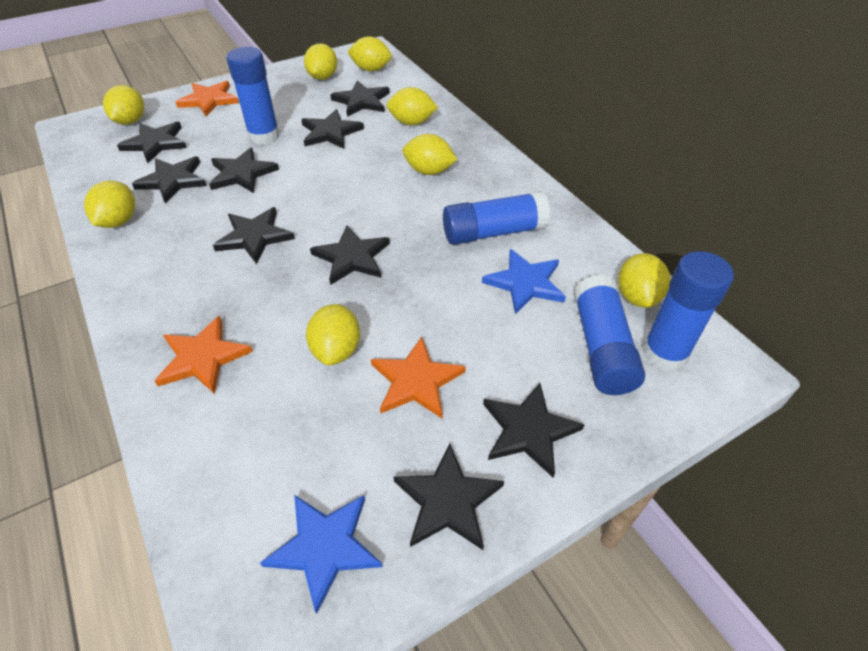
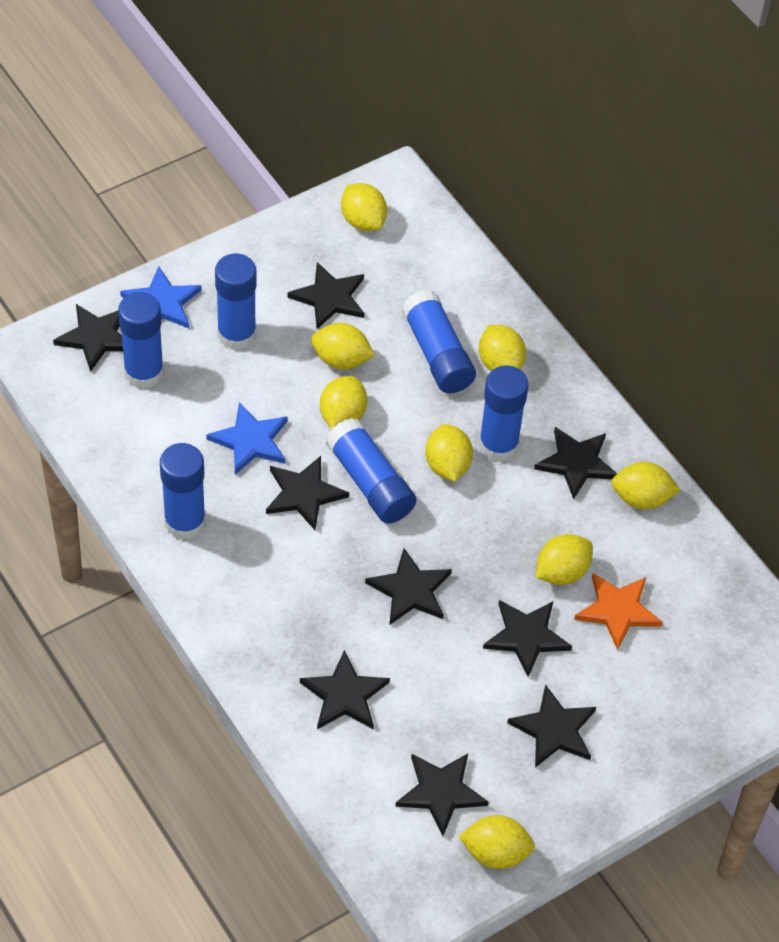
blue glue stick: [227,47,280,144] [443,191,550,245] [574,274,645,395] [642,251,734,371] = 4 -> [118,292,164,389] [160,443,206,540] [215,254,257,350] [326,418,416,524] [402,290,476,393] [479,365,529,462] = 6
orange star: [155,316,253,394] [175,81,239,116] [371,336,466,418] = 3 -> [574,573,663,650] = 1

